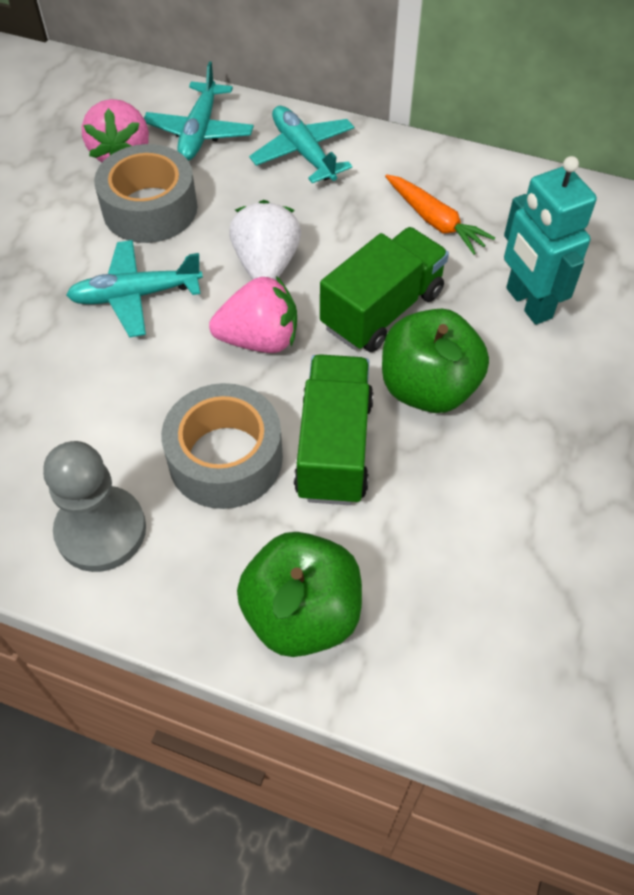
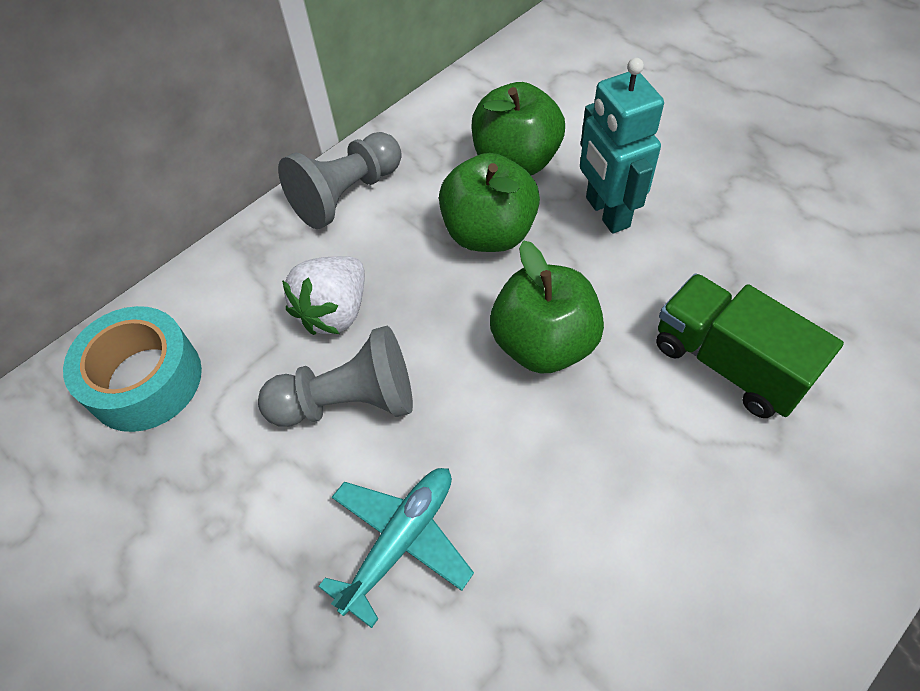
green apple: [237,532,362,657] [382,309,489,413] = 2 -> [439,153,540,252] [471,82,565,175] [490,240,604,374] = 3
green truck: [294,354,374,505] [320,227,449,352] = 2 -> [656,273,844,418] = 1
grey pawn: [43,441,146,572] = 1 -> [258,326,413,427] [278,132,402,229] = 2
grey tape: [94,144,198,243] [161,383,283,509] = 2 -> none = 0
orange carrot: [385,174,495,255] = 1 -> none = 0
pink strawberry: [82,99,149,162] [209,276,297,353] = 2 -> none = 0
turquoise plane: [66,240,203,337] [144,61,254,161] [249,106,354,183] = 3 -> [318,468,474,628] = 1
turquoise tape: none = 0 -> [63,306,202,432] = 1

